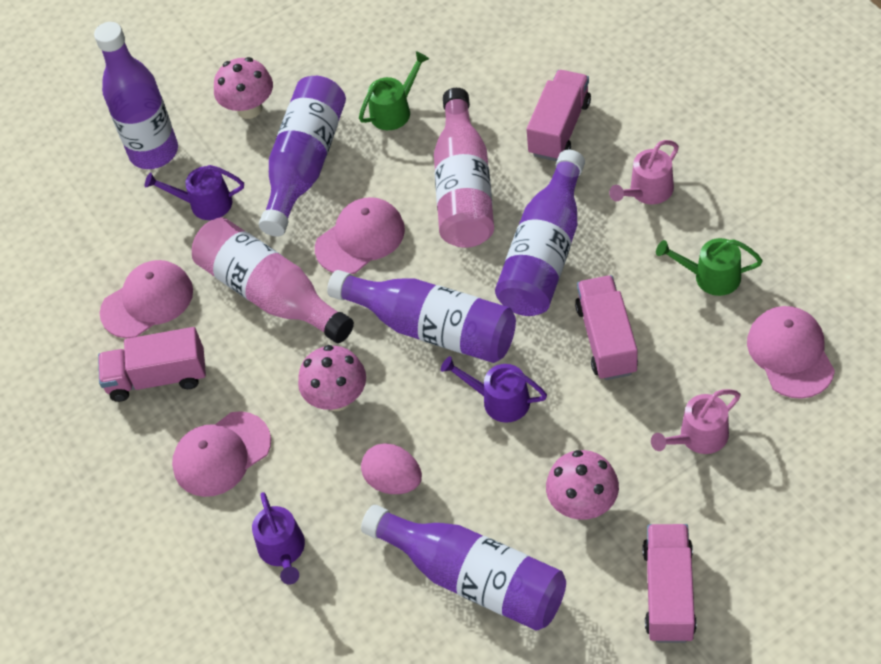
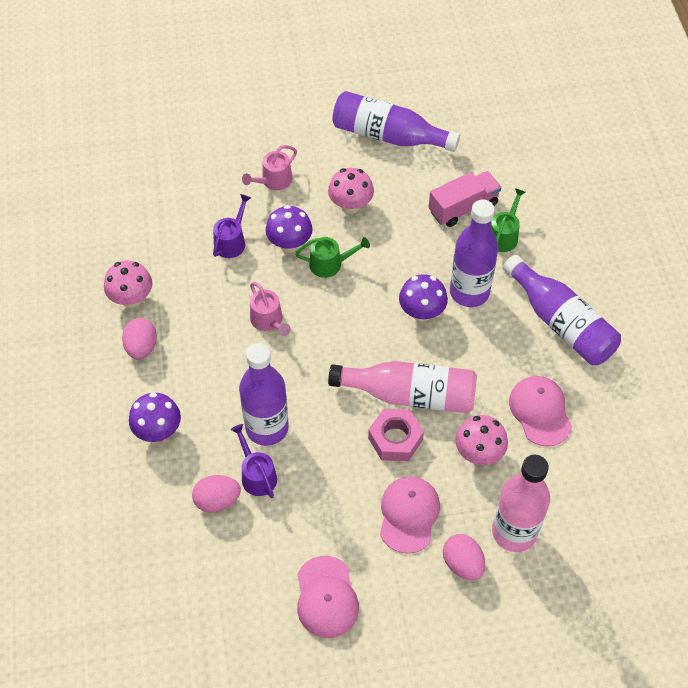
pink cap: [100,260,193,338] [172,411,271,497] [315,197,405,274] [747,306,835,399] = 4 -> [297,556,359,638] [380,476,440,554] [509,376,572,446] = 3
pink egg: [361,443,422,494] = 1 -> [122,318,157,359] [192,475,241,513] [443,534,485,580] = 3
pink nut: none = 0 -> [368,409,424,461] = 1
pink truck: [98,327,206,402] [526,70,591,161] [575,275,638,380] [643,524,697,643] = 4 -> [429,171,501,227] = 1
purple bottle: [94,22,178,169] [259,76,346,236] [327,270,516,363] [361,505,566,630] [495,150,585,316] = 5 -> [239,343,289,446] [332,91,460,152] [450,199,499,307] [503,255,621,365] = 4
purple mushroom: none = 0 -> [129,392,181,442] [266,205,312,253] [399,274,448,322] = 3
purple watering can: [145,165,244,220] [252,492,305,585] [441,356,547,423] = 3 -> [213,194,251,258] [231,424,277,498] = 2

